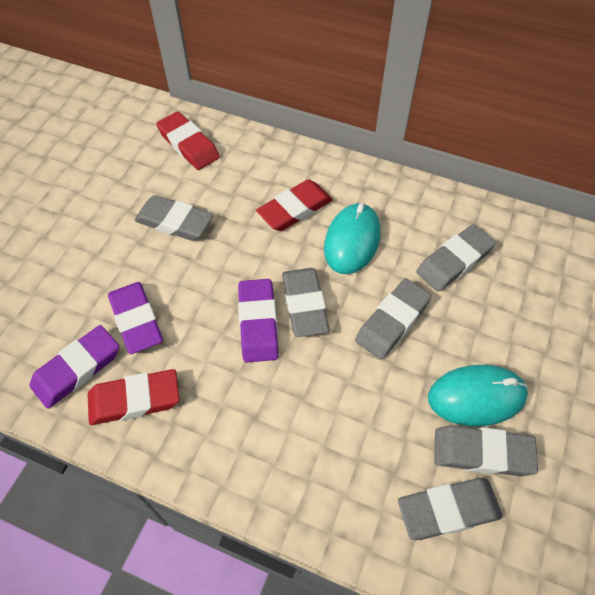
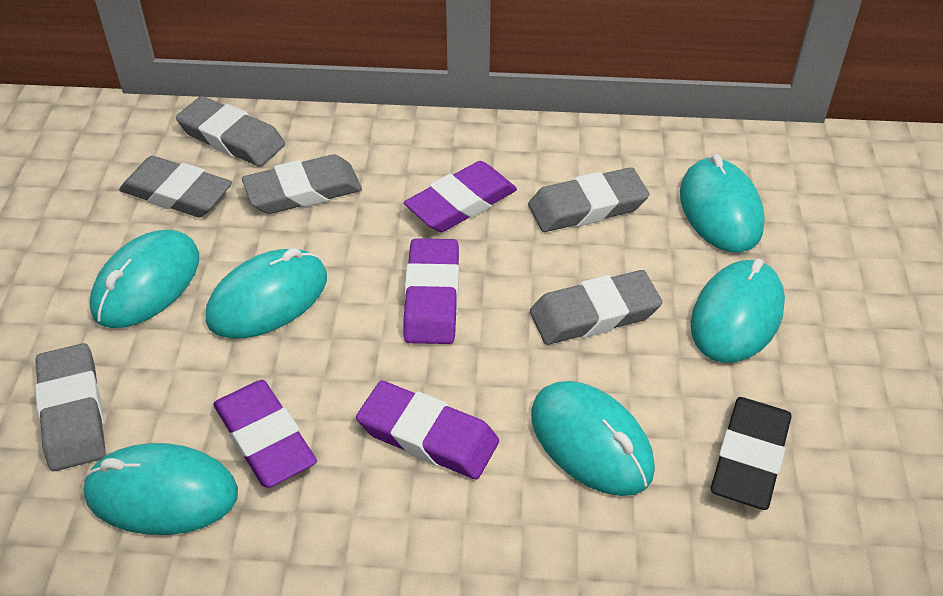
black eraser: none = 0 -> [711,397,792,510] = 1
purple eraser: [29,325,119,409] [108,282,163,354] [238,279,279,363] = 3 -> [213,380,317,488] [356,381,499,480] [403,238,459,344] [404,161,517,232] = 4
red eraser: [88,369,180,425] [156,111,220,170] [256,179,333,231] = 3 -> none = 0
turquoise mouse: [324,203,381,274] [428,365,528,426] = 2 -> [83,443,238,535] [90,230,199,328] [206,248,327,339] [531,381,655,496] [680,154,765,253] [691,259,785,363] = 6

